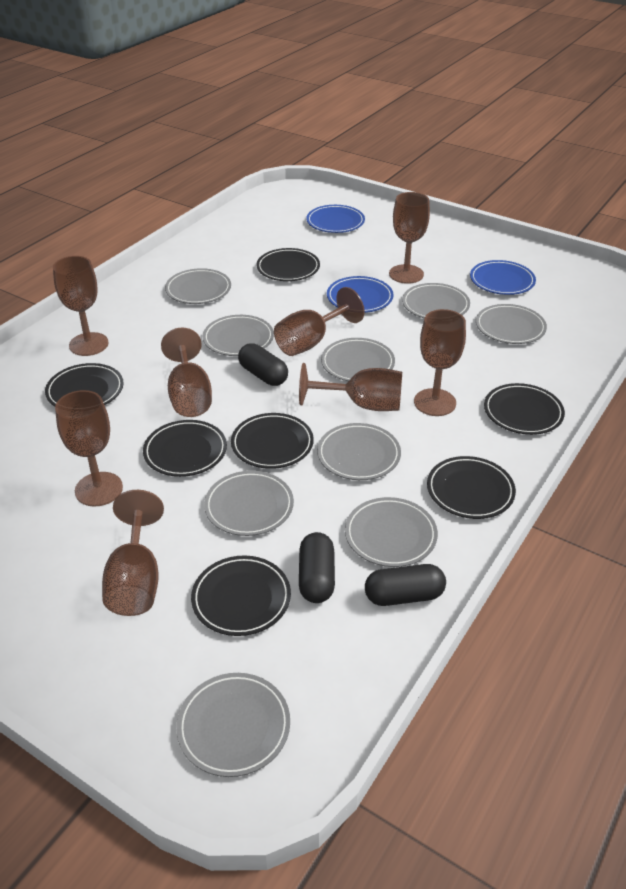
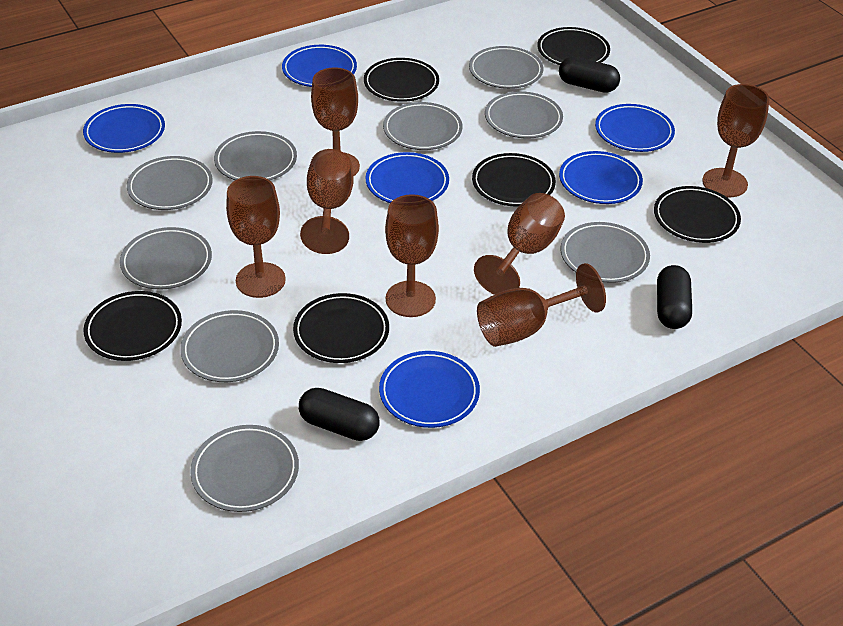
black plate: [45,363,123,406] [143,420,227,477] [191,556,291,636] [231,413,314,469] [256,248,320,281] [427,456,516,519] [484,383,565,435] = 7 -> [83,291,182,361] [293,293,389,363] [364,58,439,102] [472,153,556,207] [537,27,610,65] [654,186,741,243] = 6
blue plate: [306,205,365,233] [327,276,393,313] [470,260,536,295] = 3 -> [83,104,165,153] [282,45,357,87] [366,152,449,203] [379,351,480,428] [559,151,643,204] [595,104,675,152] = 6
brown goblet: [53,256,108,356] [55,390,123,506] [102,490,164,616] [161,327,212,417] [274,287,365,356] [299,363,402,411] [389,192,430,284] [414,309,466,416] = 8 -> [226,176,286,298] [300,149,354,254] [311,67,360,176] [385,194,439,317] [474,193,565,295] [477,263,606,347] [702,84,770,197] = 7

